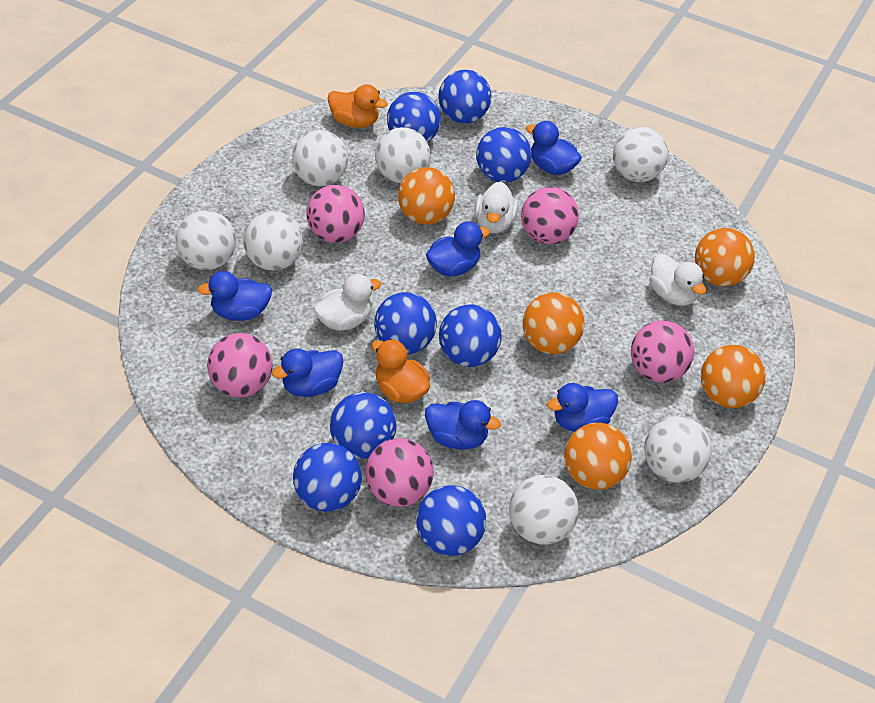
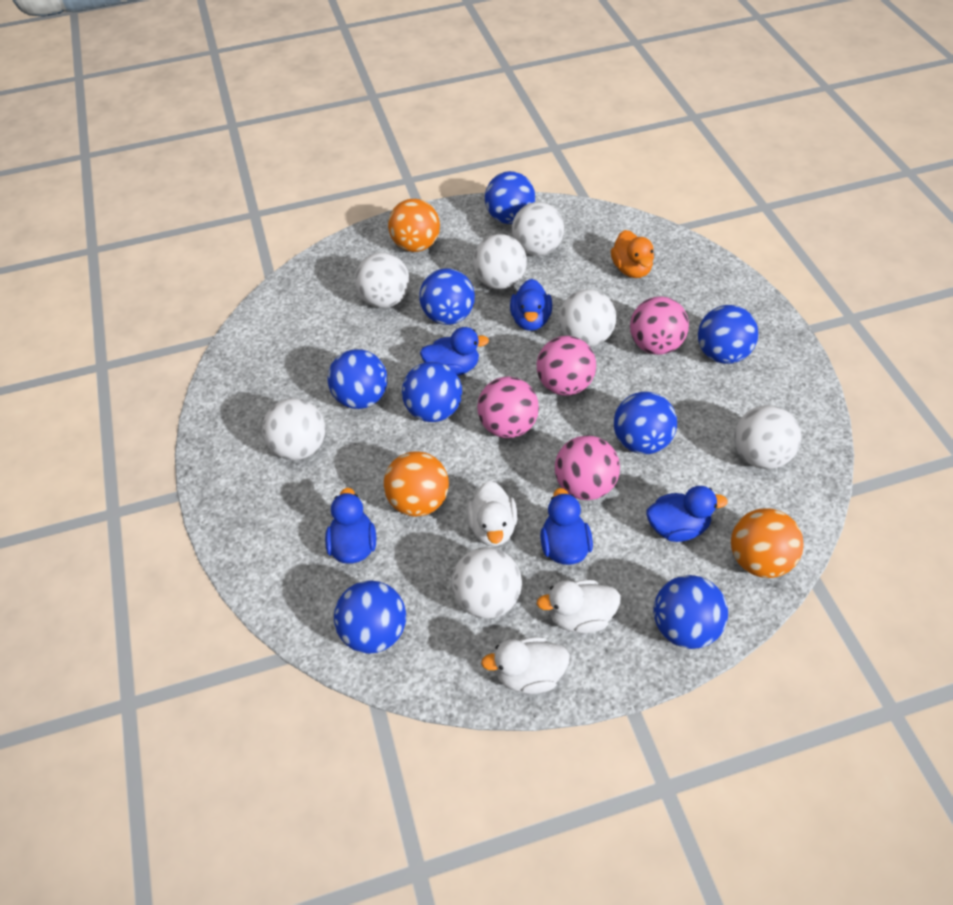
blue duck: [197,271,272,321] [272,349,343,397] [425,400,501,450] [426,222,490,277] [526,121,582,175] [547,383,618,432] = 6 -> [325,488,376,564] [420,327,489,376] [510,279,552,331] [540,488,593,565] [647,486,728,542] = 5
orange ball: [398,167,455,224] [523,292,585,354] [564,423,632,490] [695,228,755,287] [701,345,766,408] = 5 -> [384,451,449,517] [388,199,440,252] [731,508,804,578] = 3
orange duck: [328,84,388,128] [372,339,430,403] = 2 -> [611,230,654,278] = 1
pink ball: [207,333,273,398] [306,185,365,243] [365,438,434,507] [521,187,579,245] [631,320,694,383] = 5 -> [477,377,539,438] [537,336,596,396] [555,436,620,500] [630,296,689,355] = 4

